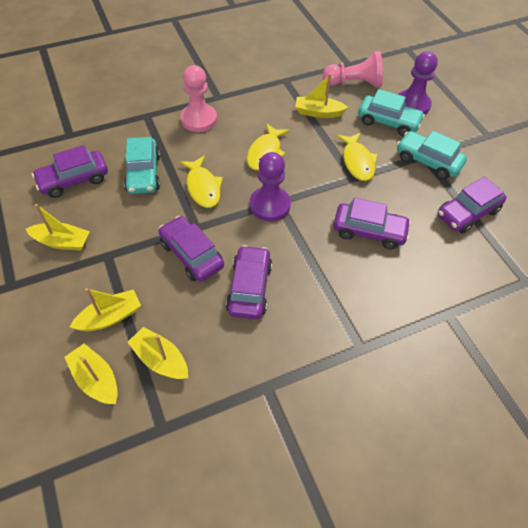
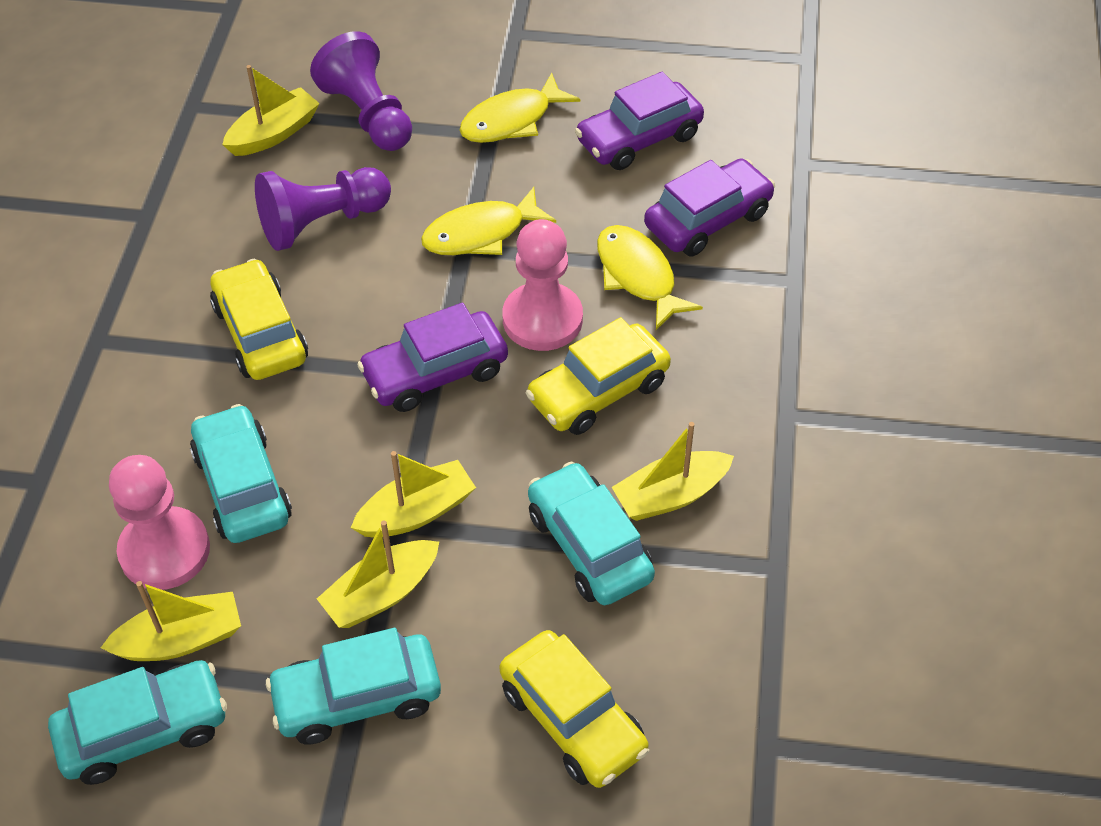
purple car: [32,145,108,198] [158,216,224,282] [226,245,272,319] [333,198,411,249] [437,177,507,234] = 5 -> [357,302,508,412] [575,72,704,170] [644,158,775,256] = 3
turquoise car: [124,137,160,194] [358,89,425,136] [397,131,467,179] = 3 -> [48,660,227,785] [190,404,292,543] [266,628,441,745] [528,462,655,605] = 4
yellow car: none = 0 -> [210,259,308,380] [500,630,649,788] [526,317,671,435] = 3

